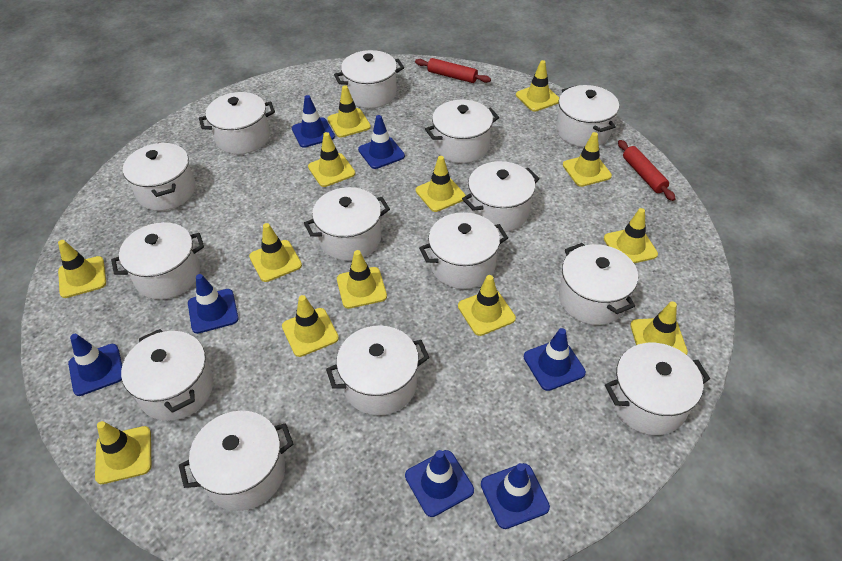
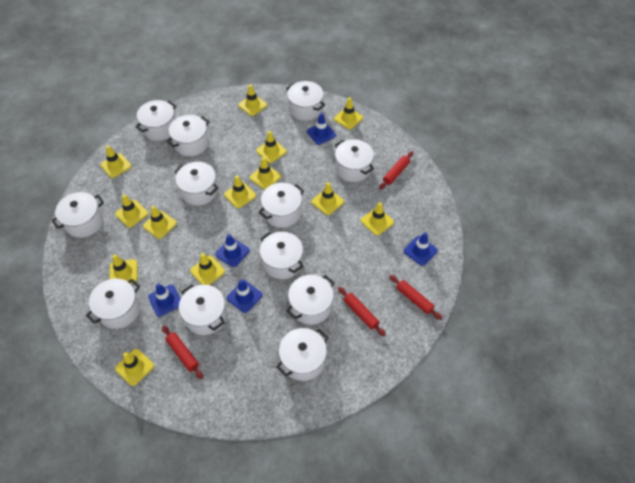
blue traffic cone: [68,334,122,396] [188,274,239,334] [292,95,335,148] [358,115,405,169] [405,450,474,517] [481,463,550,529] [523,328,586,391] = 7 -> [148,283,180,316] [215,234,250,267] [227,279,262,313] [307,113,336,145] [403,232,438,266] = 5
red rolling pin: [415,58,491,83] [618,140,676,201] = 2 -> [162,326,203,379] [338,287,386,336] [379,151,413,189] [389,275,442,320] = 4
white pot: [111,222,204,300] [121,329,214,421] [123,143,196,211] [179,411,293,511] [199,92,275,154] [304,187,390,261] [326,325,429,416] [334,50,404,108] [419,212,508,289] [425,100,499,163] [462,161,540,232] [556,85,619,147] [559,243,638,325] [605,343,710,435] = 14 -> [51,192,104,238] [86,278,140,329] [135,100,176,141] [167,115,209,156] [174,162,219,206] [179,284,227,335] [259,183,304,228] [260,232,304,279] [276,328,329,381] [286,81,325,121] [287,275,334,325] [335,139,374,182] = 12

